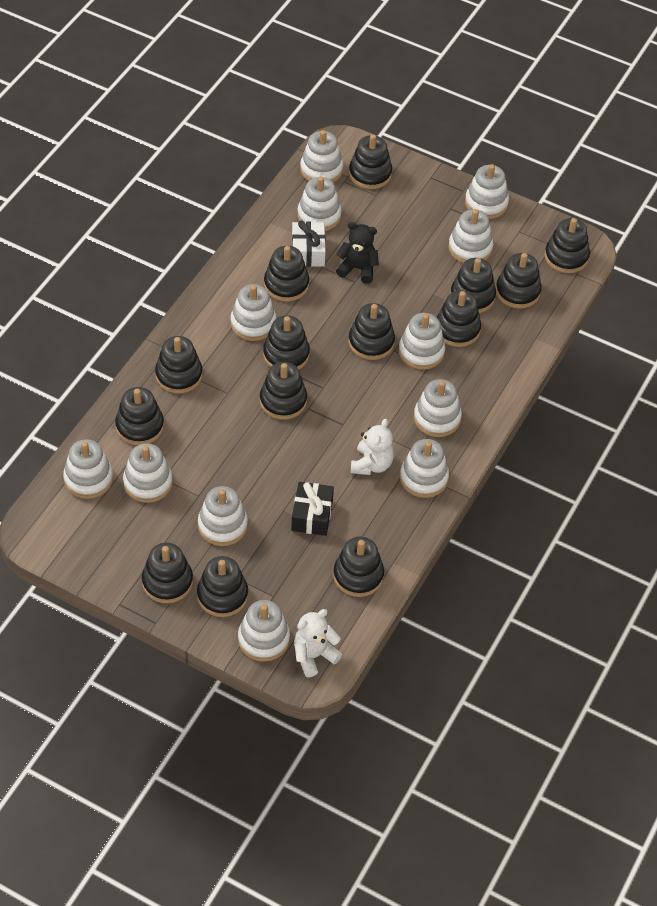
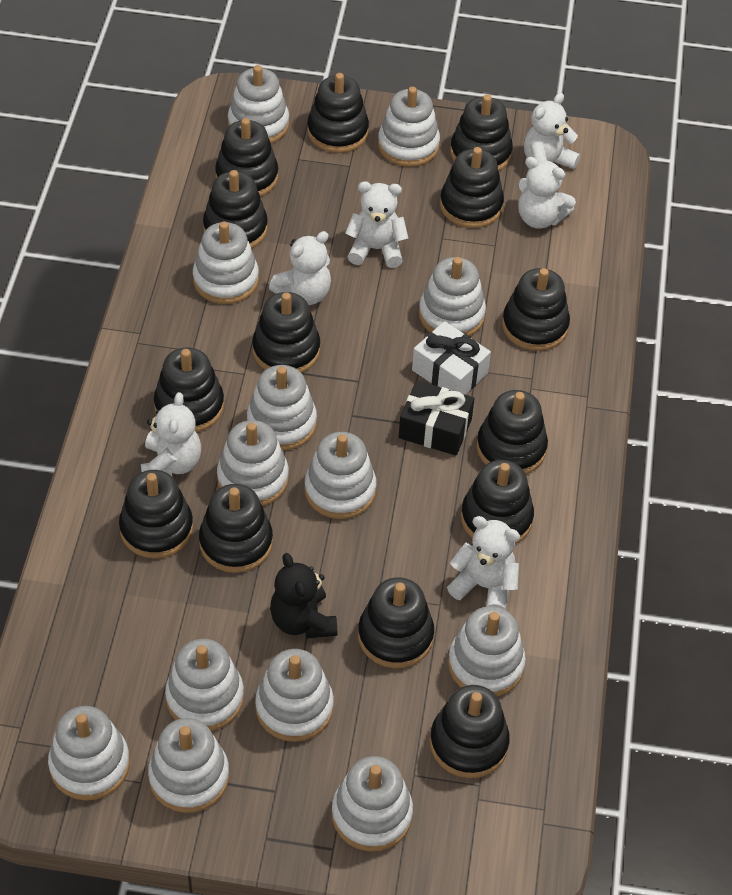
white stacking toy: [63,439,113,499] [123,443,173,503] [198,486,248,546] [230,284,277,341] [238,600,290,662] [297,177,342,231] [300,130,343,183] [399,313,446,370] [400,439,449,498] [414,379,462,437] [448,209,493,263] [465,164,509,219] = 12 -> [48,706,130,801] [148,718,229,813] [165,639,244,731] [193,221,259,304] [217,420,289,506] [228,65,289,143] [247,365,317,451] [255,649,334,742] [304,432,376,519] [332,756,413,851] [378,86,440,167] [419,257,486,336] [448,606,526,697] = 13
white teddy bear: [294,609,342,678] [351,419,394,475] = 2 -> [141,392,201,476] [269,231,331,305] [345,181,408,268] [447,516,520,610] [518,157,576,229] [524,93,580,169] = 6

